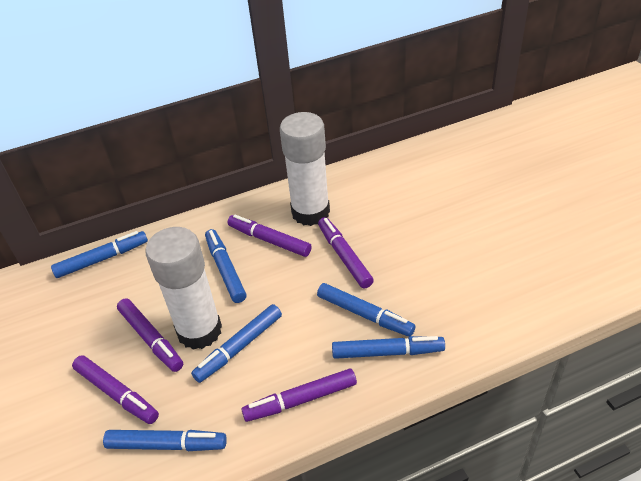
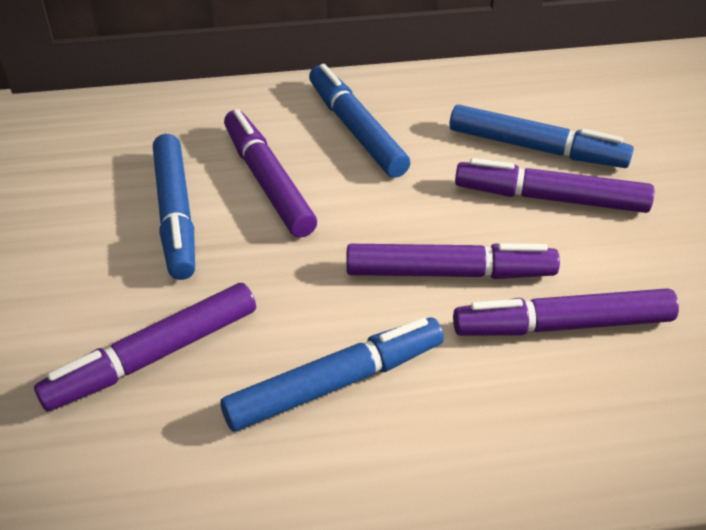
blue marker: [51,231,148,278] [103,430,227,451] [191,304,282,383] [205,229,246,303] [317,283,415,337] [332,336,445,359] = 6 -> [153,134,195,280] [220,317,444,432] [309,64,410,178] [449,105,634,168] = 4
white glue stick: [145,227,222,350] [280,112,330,226] = 2 -> none = 0

